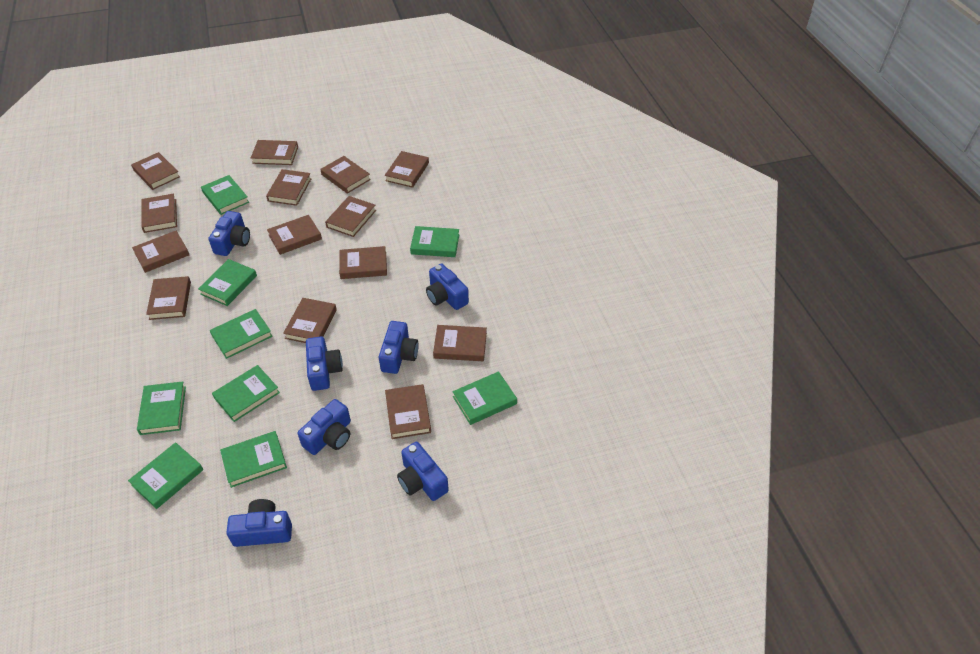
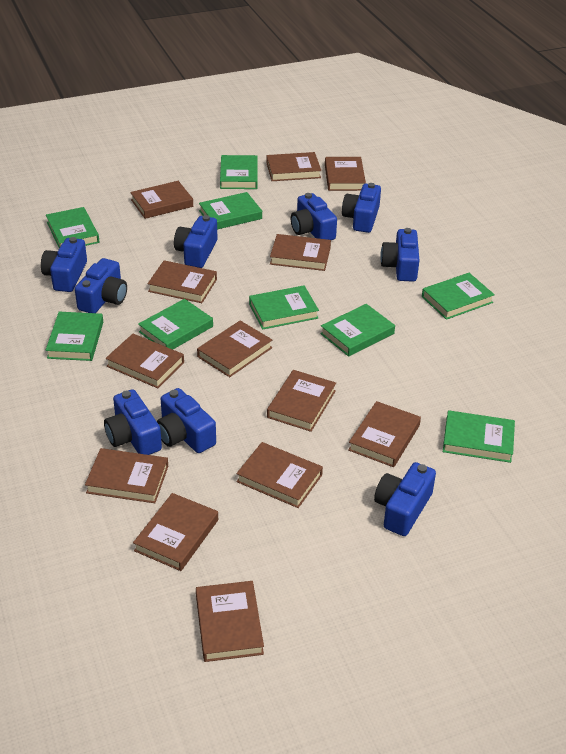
blue camera: [208,211,250,256] [226,499,292,547] [298,399,351,455] [306,337,343,391] [379,321,419,374] [397,442,449,501] [426,263,469,310] = 7 -> [41,237,87,292] [75,258,127,313] [104,389,162,455] [157,388,216,453] [174,215,217,268] [291,193,337,240] [342,183,381,233] [374,462,436,536] [380,228,420,282] = 9
brown book: [131,152,180,190] [132,231,189,273] [141,194,177,233] [146,276,191,320] [251,140,298,165] [266,169,311,206] [267,215,322,255] [283,298,337,343] [320,156,371,194] [325,196,376,237] [339,246,387,279] [385,151,429,188] [385,384,431,439] [433,325,487,361] = 14 -> [85,448,168,503] [106,334,184,388] [130,181,193,219] [133,493,218,571] [148,260,217,303] [196,581,264,662] [197,320,272,377] [236,442,323,508] [266,152,321,181] [267,370,336,432] [270,234,331,271] [325,157,366,191] [348,401,421,467] = 13

